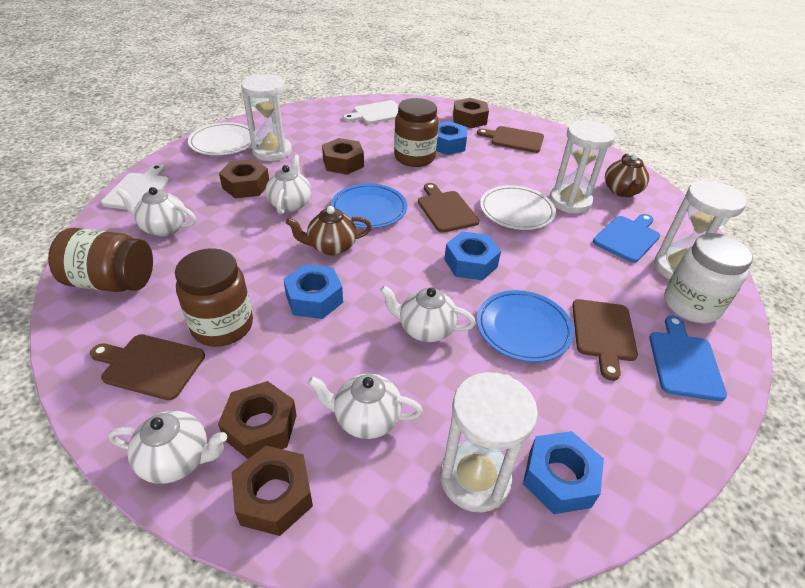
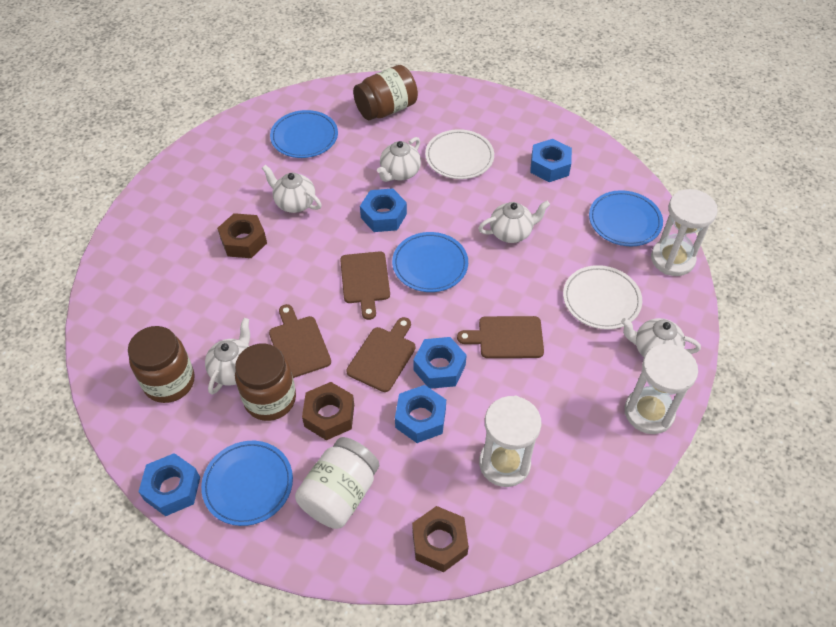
blue cutting board: [593,214,660,263] [649,315,727,401] = 2 -> none = 0
blue nut: [283,264,343,319] [436,121,467,155] [444,231,501,280] [523,431,604,514] = 4 -> [138,453,200,516] [360,188,407,232] [395,385,446,443] [413,337,467,389] [530,139,572,182] = 5
blue plate: [331,184,407,228] [477,290,574,362] = 2 -> [201,441,293,526] [270,110,338,158] [392,232,468,292] [589,190,663,246] = 4
brown nut: [218,381,297,459] [219,159,269,198] [232,446,313,536] [322,138,364,175] [453,98,489,128] = 5 -> [217,213,267,258] [302,382,354,440] [412,506,469,572] = 3
brown teapot: [286,206,372,256] [605,153,649,197] = 2 -> none = 0
white cutting board: [101,164,169,210] [343,100,399,124] = 2 -> none = 0
white hourglass: [241,74,292,161] [440,372,538,512] [549,121,615,213] [654,180,747,279] = 4 -> [479,396,542,487] [625,344,698,434] [651,189,718,276] = 3

